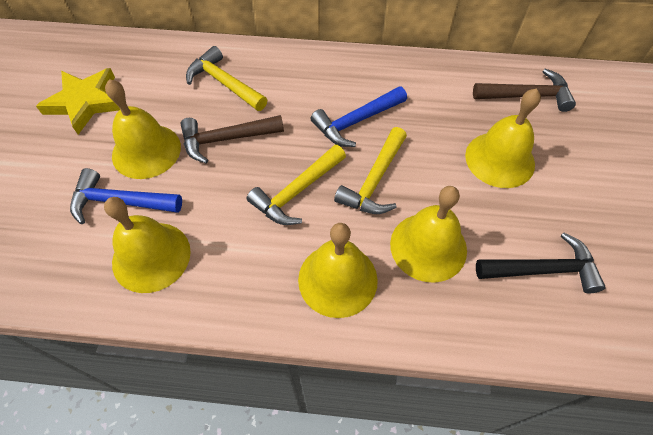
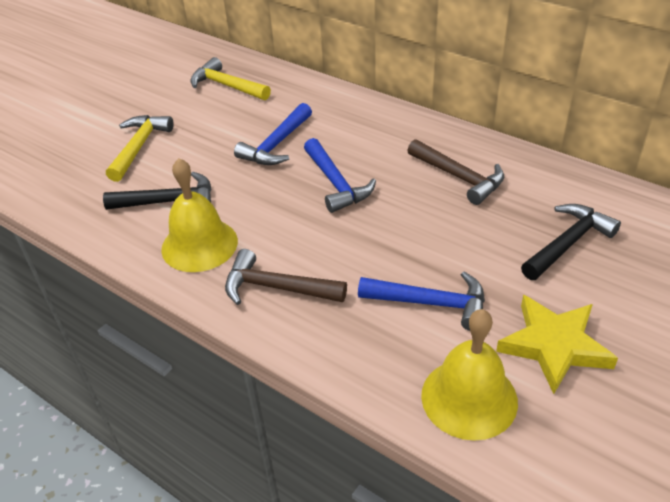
black hammer: [476,232,606,293] = 1 -> [103,172,212,210] [521,204,621,280] = 2
blue hammer: [70,168,182,224] [310,86,407,147] = 2 -> [234,103,312,165] [304,138,376,213] [358,272,485,331] = 3
yellow bell: [104,197,191,293] [105,79,181,179] [298,223,378,318] [390,186,467,282] [465,89,541,188] = 5 -> [161,158,238,272] [421,309,518,441] = 2
yellow hammer: [186,46,267,111] [247,145,346,225] [334,127,407,214] = 3 -> [106,115,174,182] [190,57,271,101] = 2

